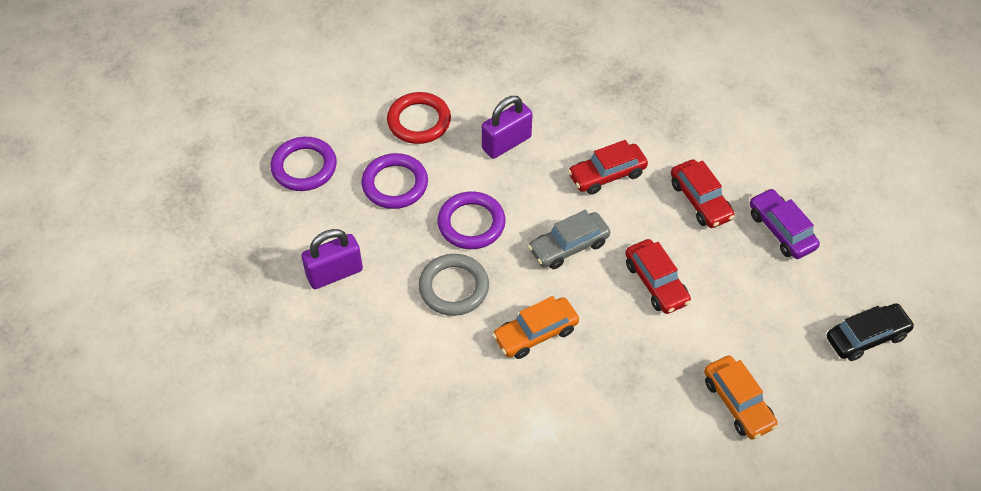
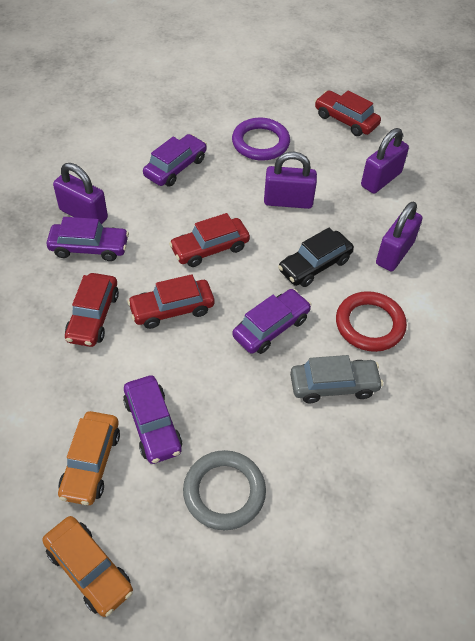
purple car: [750,188,820,259] = 1 -> [46,217,129,261] [123,375,182,464] [143,134,207,187] [232,289,311,354] = 4
purple padlock: [301,229,363,289] [482,96,532,159] = 2 -> [53,163,108,224] [264,152,317,209] [361,128,409,194] [376,202,422,271] = 4
purple ring: [270,137,337,191] [361,153,428,209] [437,191,506,249] = 3 -> [232,118,290,161] = 1
red car: [568,140,648,195] [625,239,691,314] [671,159,735,228] = 3 -> [65,273,119,347] [127,274,214,329] [169,213,250,267] [315,90,381,136] = 4

